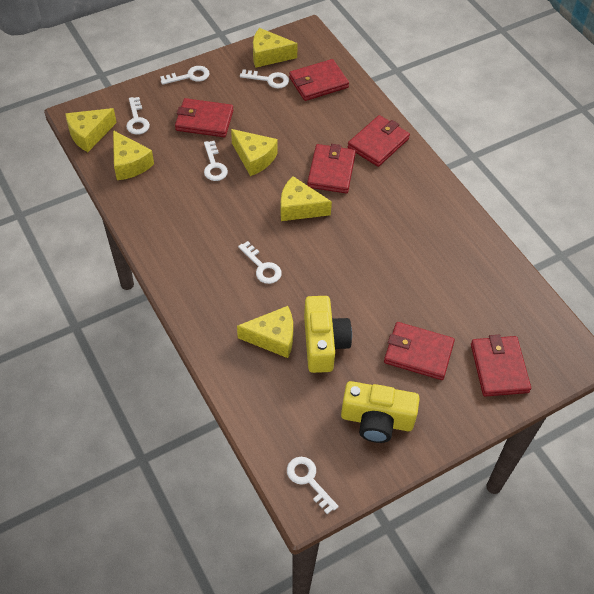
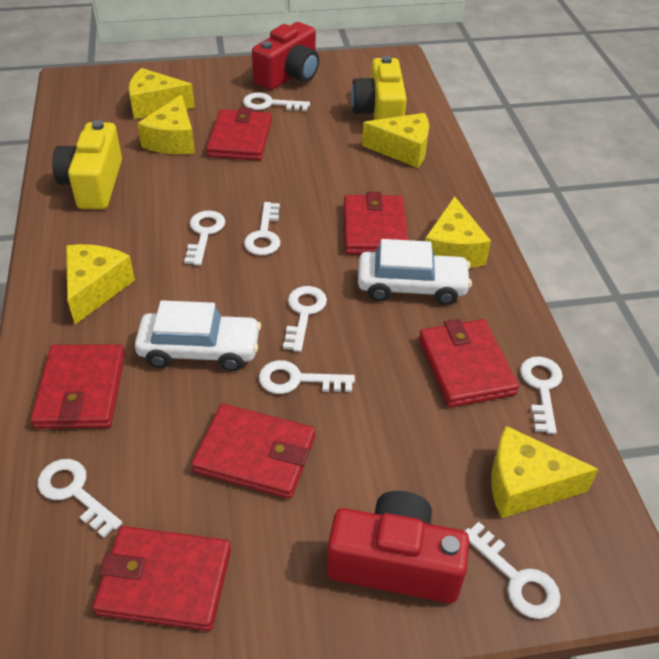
red camera: none = 0 -> [252,22,319,90] [327,491,469,603] = 2
white car: none = 0 -> [135,300,261,371] [358,239,472,305] = 2
white key: [126,97,150,135] [160,66,210,85] [204,141,228,181] [238,241,282,284] [240,69,289,88] [287,457,339,514] = 6 -> [37,459,122,538] [184,211,225,265] [243,92,310,111] [244,202,280,255] [259,360,355,394] [283,286,327,352] [465,522,561,619] [520,356,563,434] = 8

